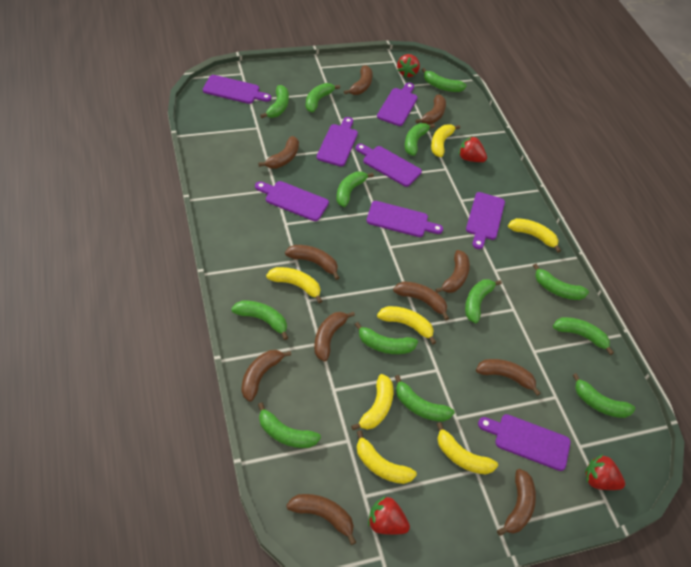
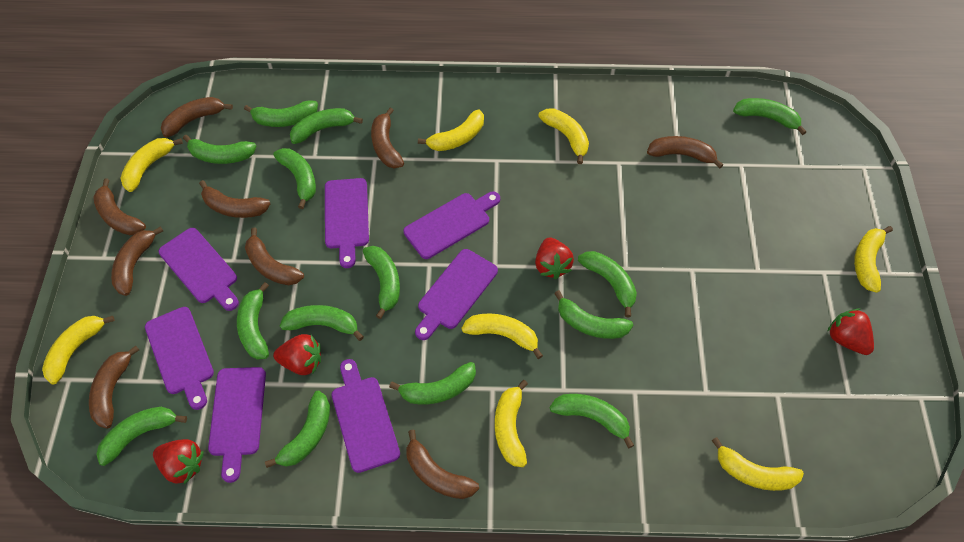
brown banana: [242,350,291,401] [258,136,299,169] [285,245,340,280] [286,494,356,545] [314,312,355,361] [344,65,373,95] [393,281,449,320] [415,95,446,124] [435,250,470,293] [476,359,541,396] [497,469,536,536] = 11 -> [89,346,139,429] [93,179,146,235] [111,226,163,296] [161,97,233,137] [199,180,270,218] [245,228,304,285] [371,107,404,168] [406,430,479,499] [647,136,723,168] = 9
green banana: [231,301,288,340] [258,402,321,448] [260,85,289,118] [305,83,340,112] [336,172,374,207] [354,322,418,354] [395,375,455,422] [405,123,435,156] [422,68,467,92] [465,279,502,323] [533,264,589,300] [553,317,614,355] [573,373,635,418] = 13 -> [96,407,187,466] [183,135,257,164] [237,282,269,360] [244,100,318,127] [265,391,330,468] [273,148,316,209] [280,305,364,341] [290,108,363,144] [363,246,400,319] [389,362,476,404] [550,394,634,448] [554,290,633,339] [578,251,637,317] [733,98,806,135] = 14
purple cutting board: [203,75,271,104] [255,181,329,221] [317,117,358,167] [356,144,422,187] [367,201,443,237] [377,83,418,126] [466,192,505,249] [478,414,571,471] = 8 -> [145,307,214,410] [158,228,239,311] [208,367,266,483] [325,178,369,268] [332,359,400,473] [403,192,500,259] [415,249,498,340] = 7
yellow banana: [266,267,322,303] [351,374,393,430] [357,430,417,484] [377,306,436,344] [431,125,460,157] [437,422,498,475] [508,218,561,253] = 7 -> [42,316,115,384] [120,138,183,192] [418,110,484,151] [461,313,543,359] [495,380,528,467] [538,108,589,164] [712,437,804,491] [854,226,893,293] = 8

